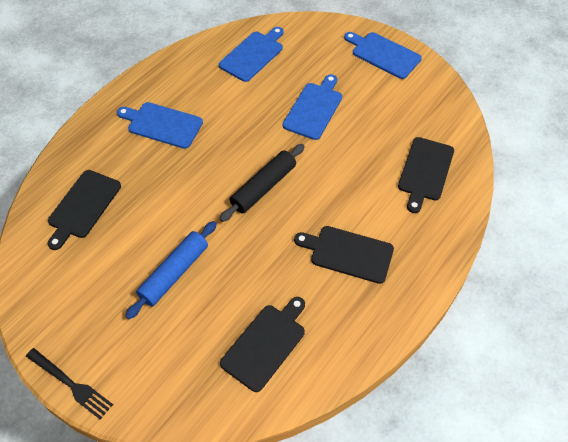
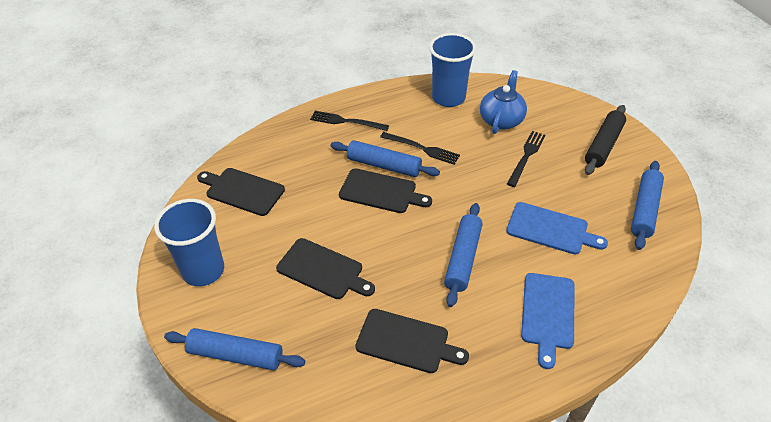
black fork: [26,348,113,420] = 1 -> [310,111,389,131] [380,132,460,165] [507,131,546,187] = 3
blue cup: none = 0 -> [154,199,224,286] [429,33,476,107] = 2
blue cutting board: [117,102,203,149] [219,27,284,82] [283,74,342,140] [344,32,422,79] = 4 -> [506,202,608,255] [521,273,574,369] = 2
blue rolling pin: [125,221,217,319] = 1 -> [164,328,305,370] [331,140,440,177] [444,203,483,307] [631,161,664,250] = 4
blue teapot: none = 0 -> [480,70,527,134] = 1

